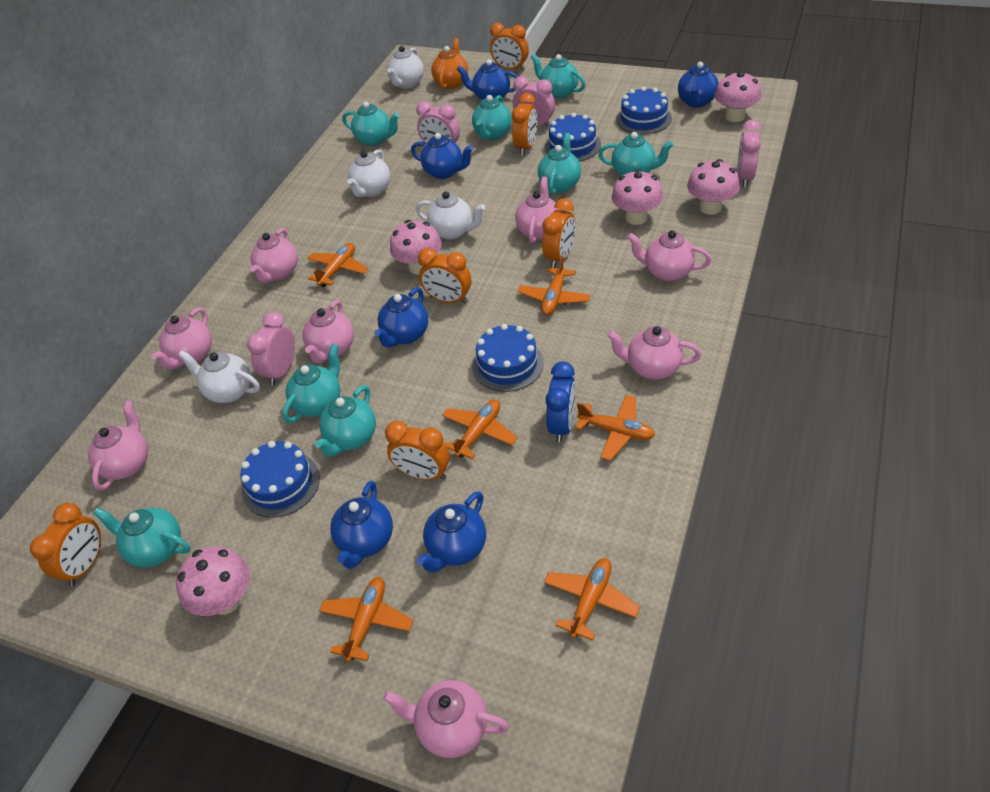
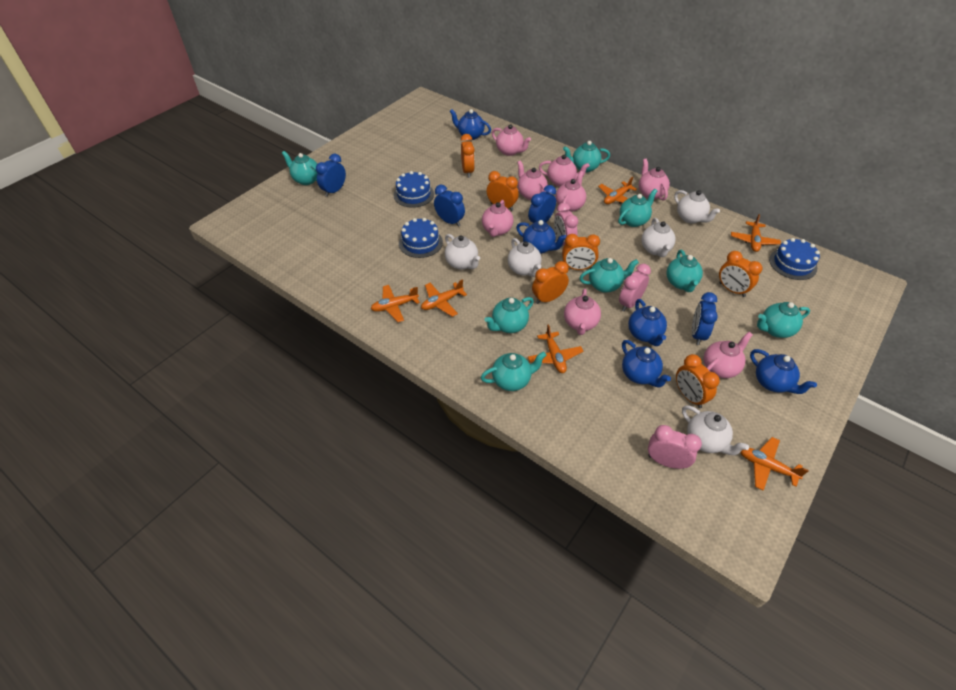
blue cake: [240,441,320,518] [472,324,544,392] [545,113,601,161] [616,87,672,134] = 4 -> [394,171,434,208] [399,218,443,258] [769,238,820,280] = 3
blue clock: [546,362,576,443] = 1 -> [316,154,346,197] [434,185,465,227] [528,185,556,223] [692,292,718,345] = 4
blue teapot: [330,481,393,569] [374,287,428,348] [411,133,473,179] [416,491,486,573] [457,59,519,100] [678,62,718,108] = 6 -> [450,109,491,140] [516,220,566,254] [622,340,671,387] [628,299,667,346] [750,349,817,394] = 5
orange teapot: [431,38,468,89] = 1 -> none = 0
pink clock: [247,312,295,386] [416,101,460,144] [513,76,555,127] [737,119,761,187] = 4 -> [554,203,578,245] [619,264,651,311] [648,425,702,469] = 3
pink mushroom: [176,546,250,616] [390,220,442,275] [612,169,663,225] [687,159,740,215] [714,71,761,122] = 5 -> none = 0
white teapot: [178,350,260,403] [347,149,390,197] [387,46,424,88] [416,191,485,240] = 4 -> [445,234,480,270] [508,238,542,277] [641,218,676,257] [674,190,720,224] [682,405,749,455] = 5

